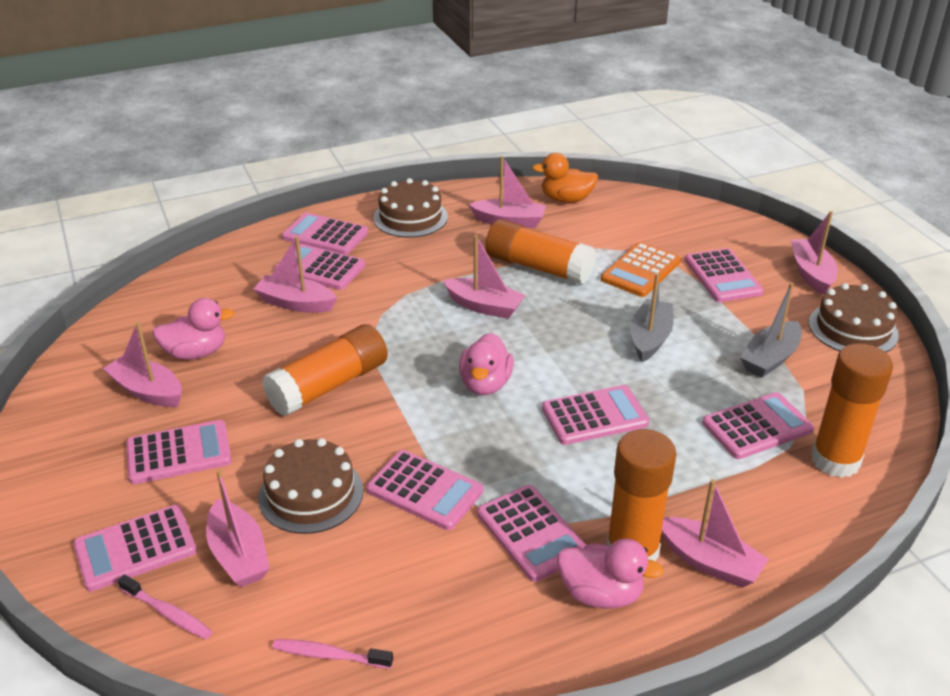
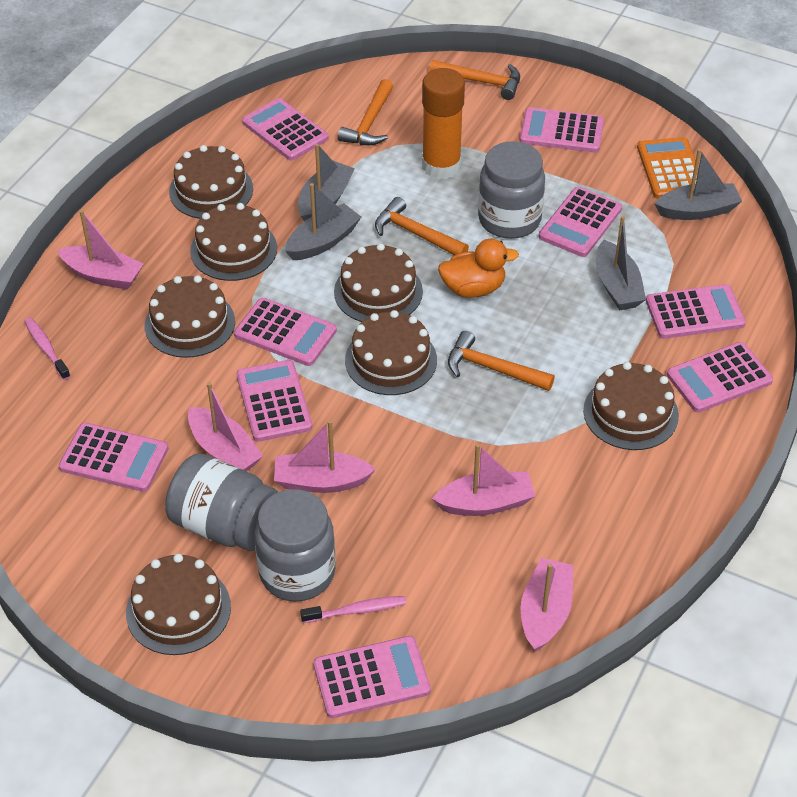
brown cake: [258,438,363,534] [373,178,448,237] [809,283,899,352] = 3 -> [126,553,231,655] [144,275,235,358] [169,145,253,219] [190,203,277,281] [334,243,423,322] [345,310,437,395] [583,362,679,450] = 7
grey boat: [630,274,674,362] [740,282,802,378] = 2 -> [285,183,361,260] [298,144,355,221] [596,216,646,310] [654,149,742,220] = 4
grey jar: none = 0 -> [165,453,278,551] [255,489,336,602] [478,141,545,239] = 3
orange glue stick: [262,324,388,417] [485,219,596,285] [606,429,677,562] [811,343,893,478] = 4 -> [422,68,465,179] = 1
orange hammer: none = 0 -> [338,79,393,145] [375,197,469,255] [429,60,520,100] [448,331,555,391] = 4
pink boat: [103,322,182,407] [206,470,270,587] [253,236,337,313] [443,235,526,319] [469,156,546,228] [662,479,769,588] [791,211,837,295] = 7 -> [57,210,143,290] [188,382,263,471] [274,420,376,493] [432,444,535,516] [521,558,573,652] = 5
pink duck: [152,298,234,360] [459,333,514,395] [557,538,664,609] = 3 -> none = 0

